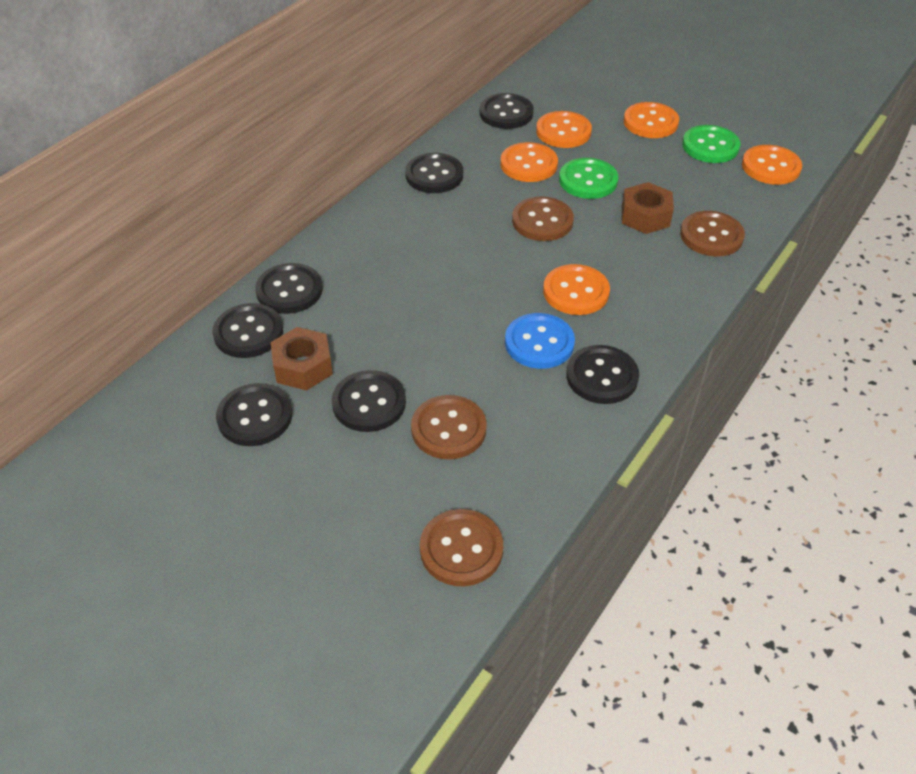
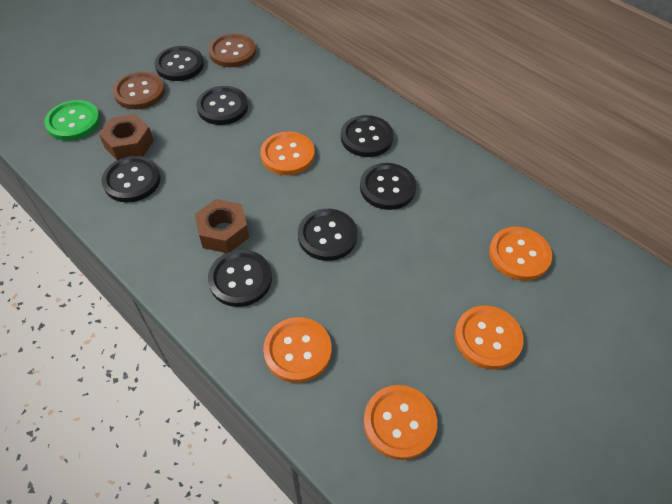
blue button: [505,313,575,369] = 1 -> none = 0
brown button: [411,395,487,459] [420,509,503,586] [512,197,574,241] [680,211,745,257] = 4 -> [113,72,165,109] [208,33,256,67] = 2
green button: [559,158,618,199] [682,125,741,163] = 2 -> [44,100,100,141] = 1

